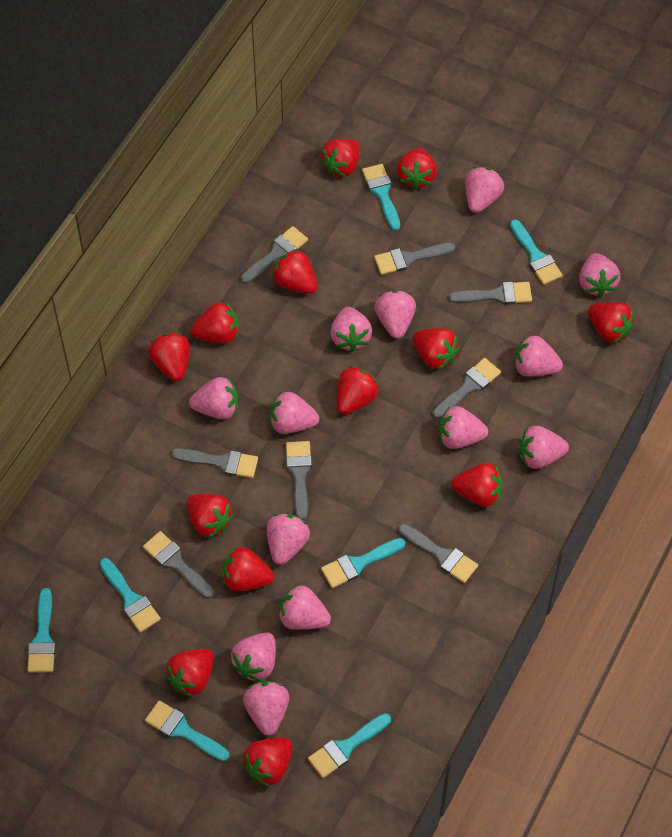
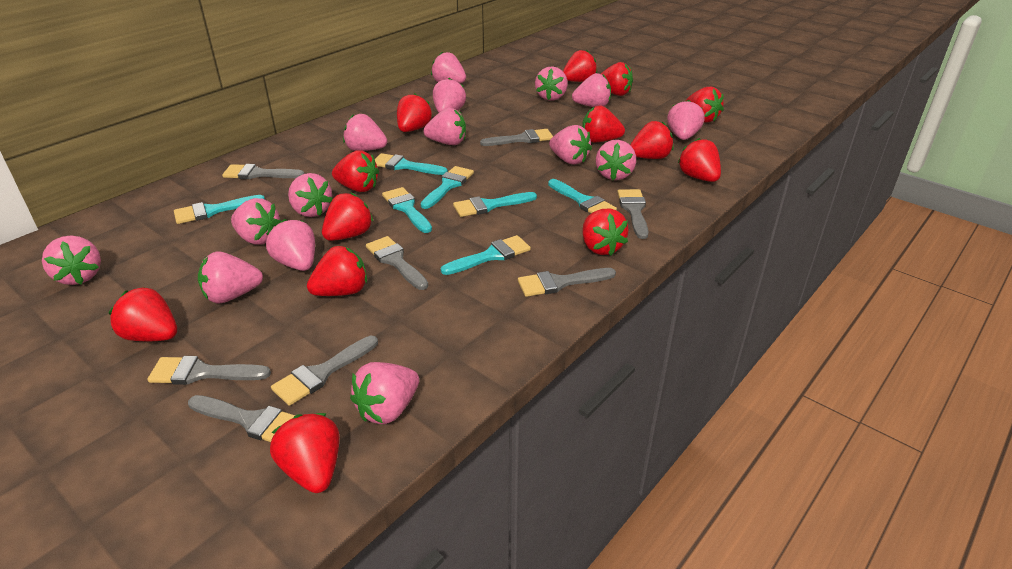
pink strawberry: [189,377,238,419] [231,632,276,681] [243,681,289,736] [267,513,310,565] [270,391,319,434] [279,585,331,630] [330,307,372,352] [374,290,416,339] [438,406,488,449] [465,167,504,213] [515,335,563,377] [519,426,569,469] [579,253,620,297] = 13 -> [42,235,101,285] [198,252,263,303] [231,198,281,245] [266,219,315,271] [288,173,333,217] [343,114,387,151] [350,362,419,424] [423,108,466,145] [431,52,466,83] [433,78,466,113] [535,67,568,101] [549,125,592,165] [572,73,611,107] [596,140,636,180] [667,100,705,140] = 15

